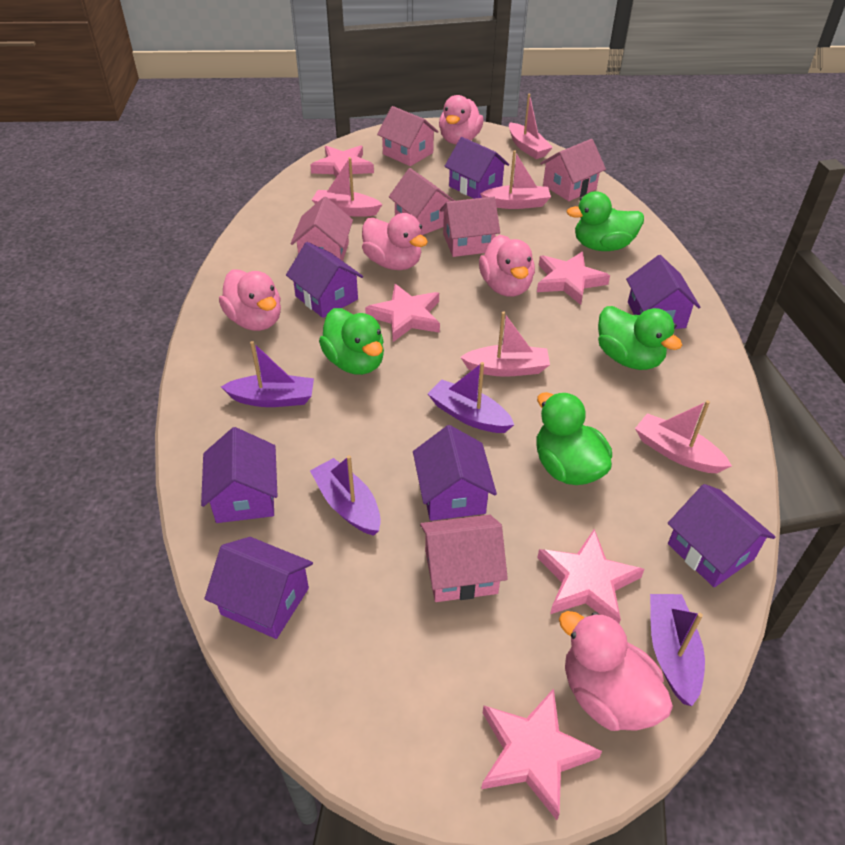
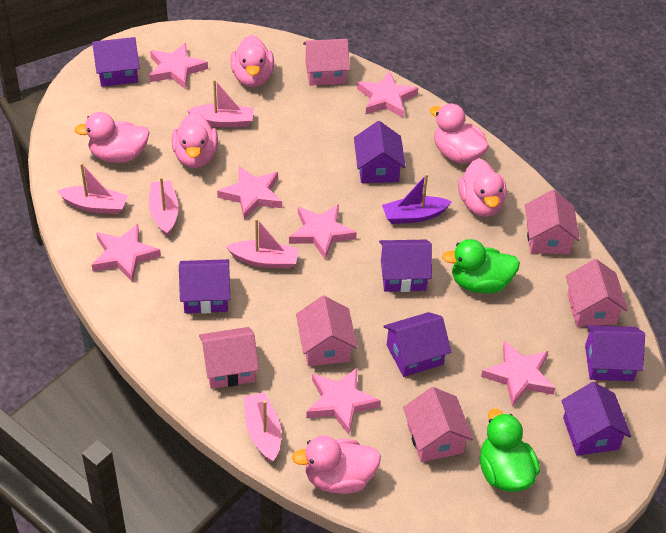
green duck: [319,308,384,375] [536,392,612,485] [566,191,644,251] [598,306,682,370] = 4 -> [442,239,520,293] [480,409,540,492] = 2
pink duck: [219,270,281,331] [362,213,428,270] [439,95,483,145] [479,235,535,297] [559,611,673,731] = 5 -> [74,112,150,163] [171,112,218,168] [230,35,274,87] [292,435,381,494] [430,104,489,164] [458,158,507,217] = 6
pink star: [310,145,374,177] [365,284,440,342] [481,688,602,820] [537,252,610,305] [537,529,645,624] = 5 -> [92,224,161,282] [149,43,208,89] [217,166,282,220] [289,204,357,260] [306,368,381,435] [357,70,418,118] [481,340,555,407] = 7
purple boat: [221,341,314,407] [310,455,381,536] [428,362,514,433] [650,594,705,706] = 4 -> [382,174,452,224] = 1

